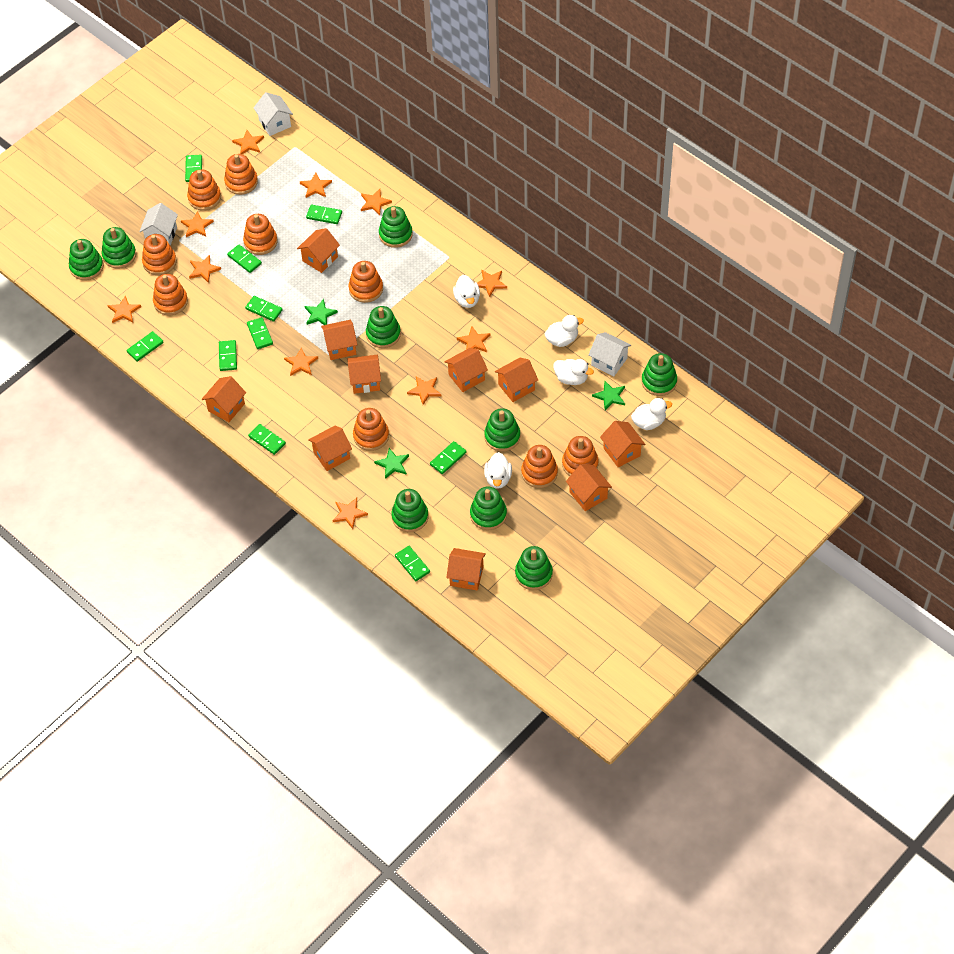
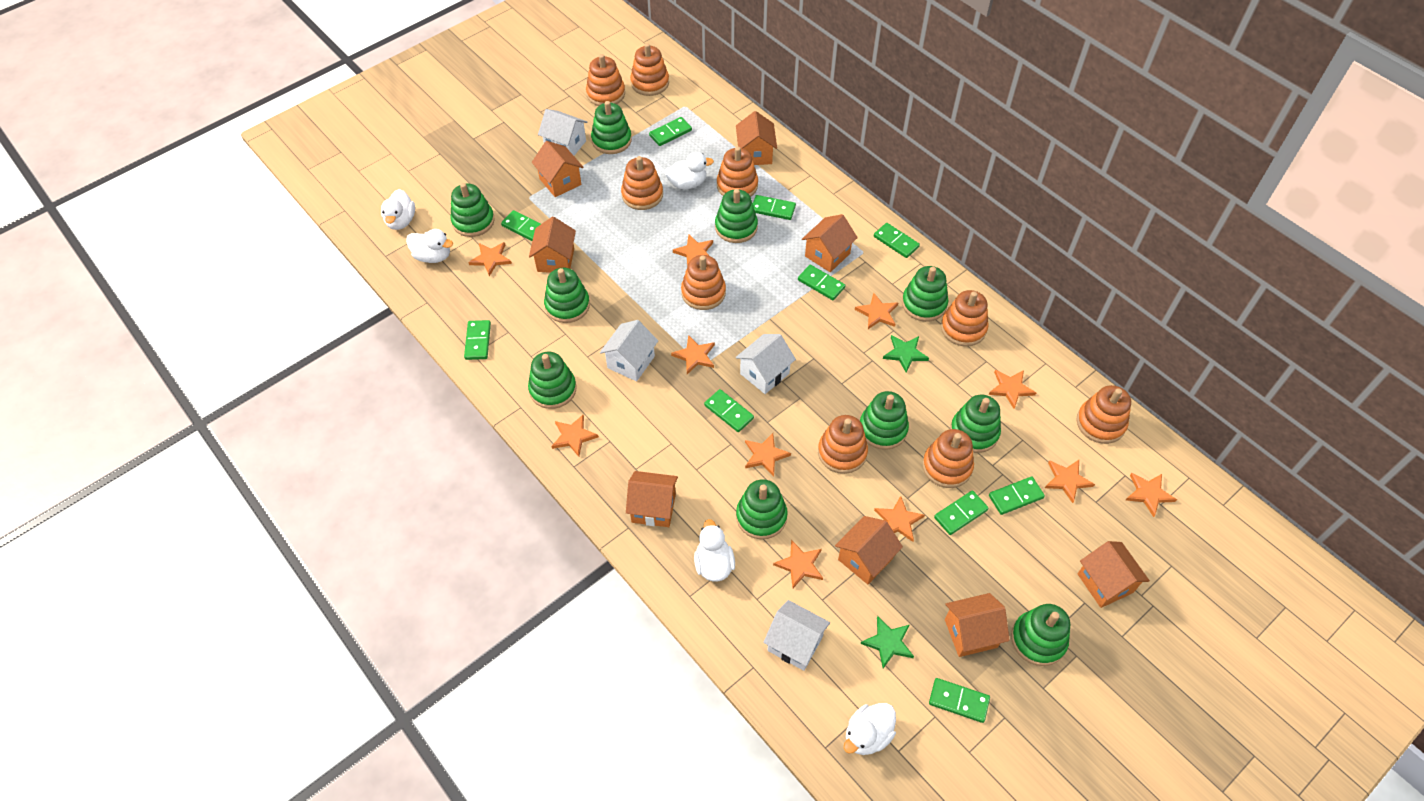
green stacking toy: [69,239,104,280] [101,227,136,269] [366,306,401,348] [379,206,413,248] [391,489,428,532] [470,487,507,530] [484,408,520,452] [515,546,553,590] [641,353,677,396] = 9 -> [450,183,495,237] [528,352,577,409] [544,268,590,323] [591,101,632,154] [715,189,758,243] [736,479,788,539] [860,391,909,450] [902,266,948,322] [950,395,1001,453] [1011,604,1070,666] = 10
green star: [305,299,338,325] [374,448,409,479] [592,381,625,410] = 3 -> [860,616,914,668] [883,335,929,373] = 2
orange house: [201,376,246,422] [297,228,340,273] [308,426,352,471] [321,320,357,360] [347,355,381,394] [445,348,488,392] [446,548,486,591] [495,358,538,402] [566,464,612,511] [600,421,645,468] = 10 -> [529,217,576,273] [532,141,583,197] [626,471,678,527] [736,111,777,165] [802,214,858,272] [835,516,903,584] [945,593,1010,657] [1078,541,1150,608] = 8
white house: [139,203,178,246] [254,92,293,136] [588,332,631,376] = 3 -> [538,109,588,156] [600,320,658,381] [736,334,796,394] [763,600,830,671] = 4

